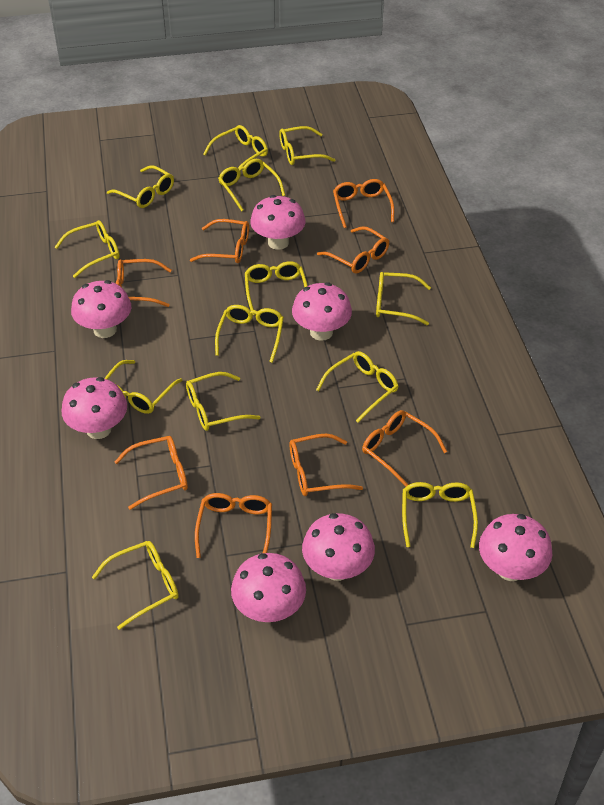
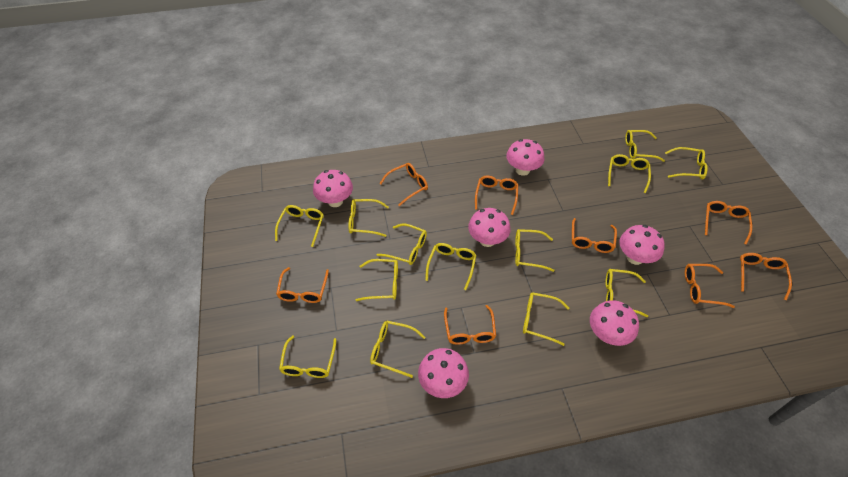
pink mushroom: [62,377,127,439] [71,280,131,338] [231,553,306,622] [250,195,306,250] [292,282,352,341] [302,513,375,581] [479,514,552,581] = 7 -> [313,170,353,207] [418,348,469,398] [468,208,511,247] [506,139,545,176] [590,300,639,346] [619,225,665,265] = 6

